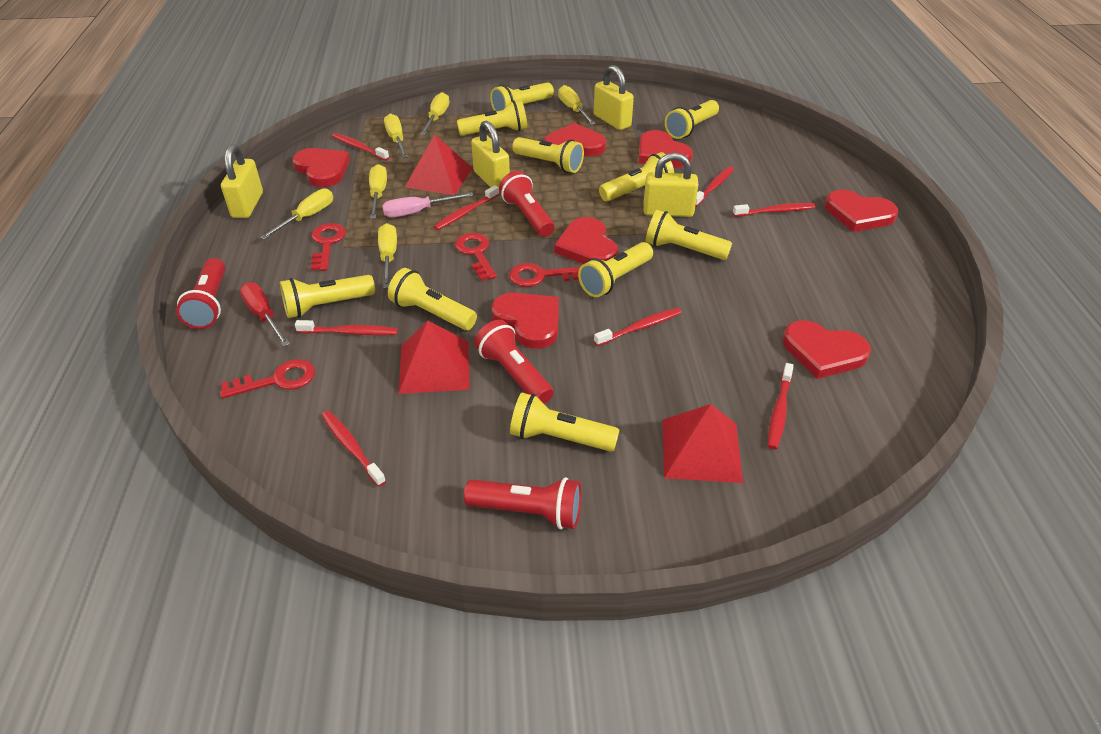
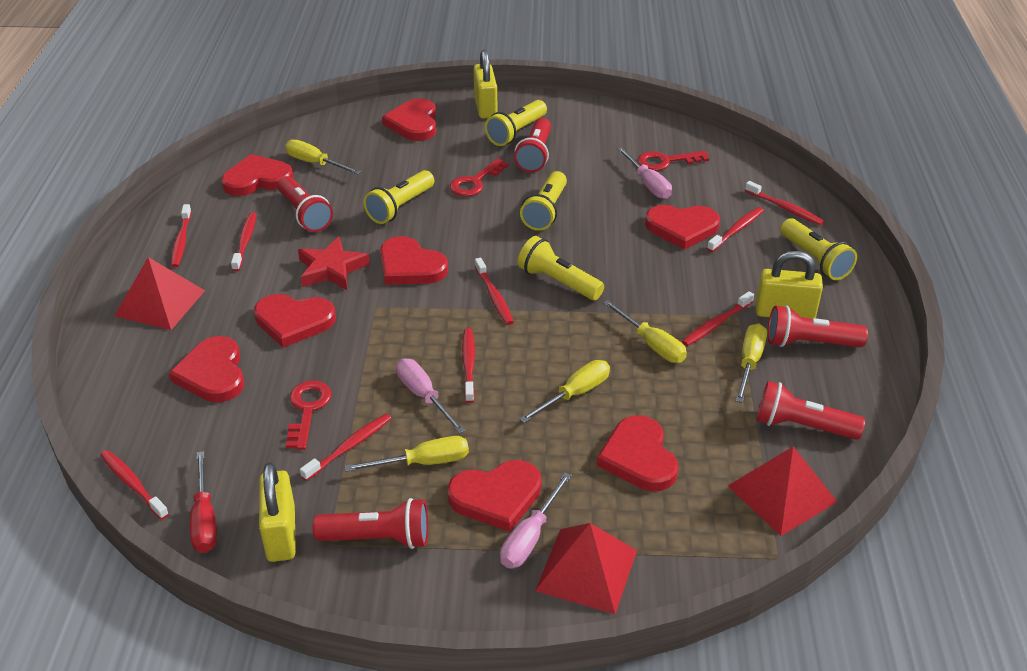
pink screwdriver: [382,192,473,218] = 1 -> [396,359,466,434] [500,473,572,568] [617,147,672,199] = 3
red flashlight: [176,258,225,329] [464,477,582,529] [474,320,554,404] [499,171,555,237] = 4 -> [277,176,333,232] [313,498,429,549] [514,118,551,172] [757,381,865,440] [768,305,868,347] = 5
red heart: [292,148,350,187] [491,293,559,349] [544,123,606,156] [554,217,618,264] [639,130,693,168] [783,320,871,379] [825,190,898,232] = 7 -> [169,336,244,402] [221,154,293,196] [254,294,336,348] [380,236,448,285] [382,98,436,141] [447,460,542,532] [596,415,679,491] [645,205,720,250] = 8
red key: [220,359,315,398] [311,223,346,271] [455,233,497,281] [509,263,580,287] = 4 -> [286,381,332,450] [450,158,509,197] [637,151,709,171] = 3
red star: none = 0 -> [298,237,370,290] = 1
red toothbrush: [295,320,398,335] [322,411,386,487] [332,133,389,161] [434,185,499,230] [594,308,682,346] [695,166,734,207] [733,203,815,217] [768,363,794,449] = 8 -> [100,450,169,520] [171,204,192,268] [231,212,256,272] [300,414,391,481] [462,328,475,403] [475,258,514,325] [682,291,754,346] [707,207,764,252] [745,181,824,225] = 9
yellow flashlight: [280,275,375,318] [388,268,477,330] [457,100,527,136] [490,82,554,111] [510,393,620,452] [512,137,584,173] [578,242,653,297] [599,152,674,202] [646,210,732,260] [665,100,719,139] = 10 -> [363,170,434,224] [485,100,547,146] [518,236,604,300] [520,171,567,231] [780,218,857,280] = 5
yellow padlock: [221,144,263,218] [471,120,510,187] [594,65,634,130] [643,152,698,217] = 4 -> [259,462,296,562] [474,50,497,119] [756,251,823,319] = 3
yellow screwdriver: [260,188,333,239] [369,164,387,219] [378,223,397,288] [384,114,408,158] [420,92,449,135] [558,85,596,125] = 6 -> [285,140,361,175] [345,436,469,472] [519,360,610,423] [603,300,687,363] [735,323,767,403] = 5

